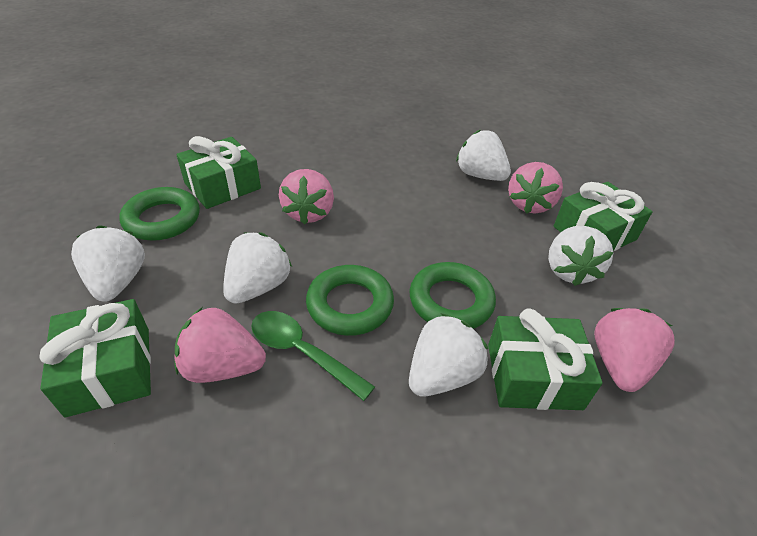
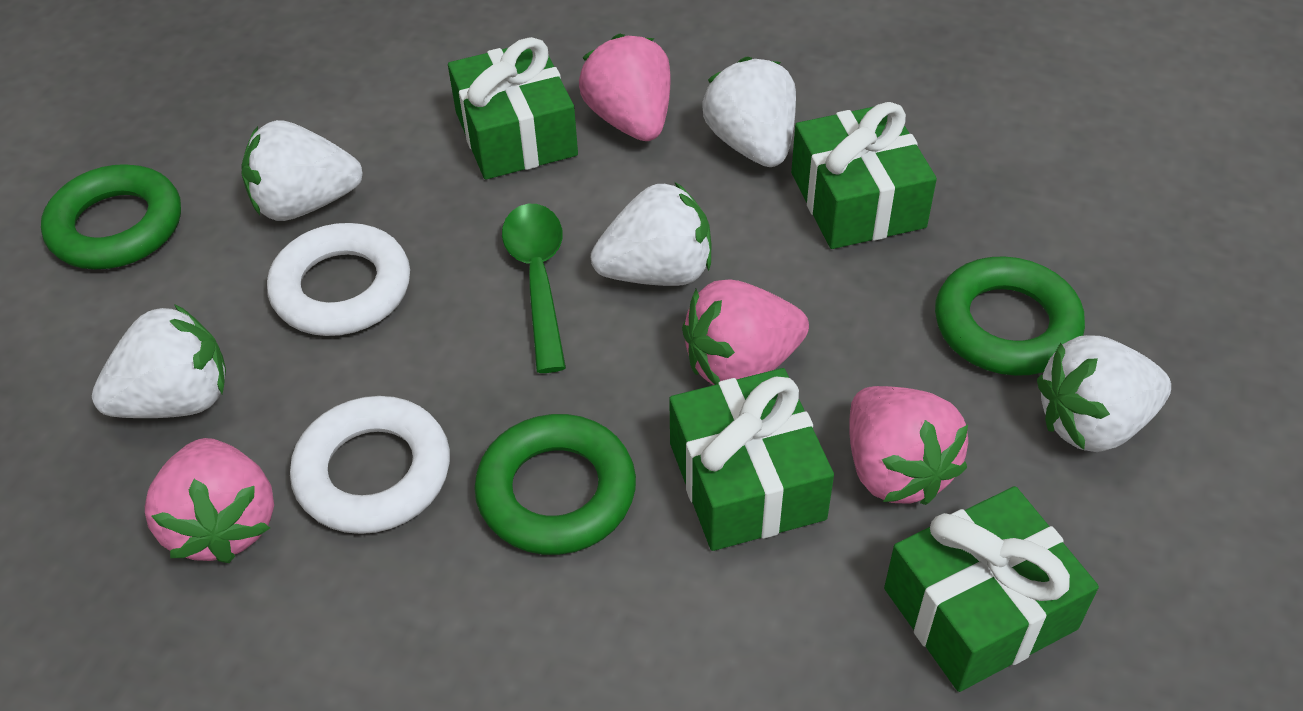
white ring: none = 0 -> [267,223,410,336] [290,396,450,534] = 2

